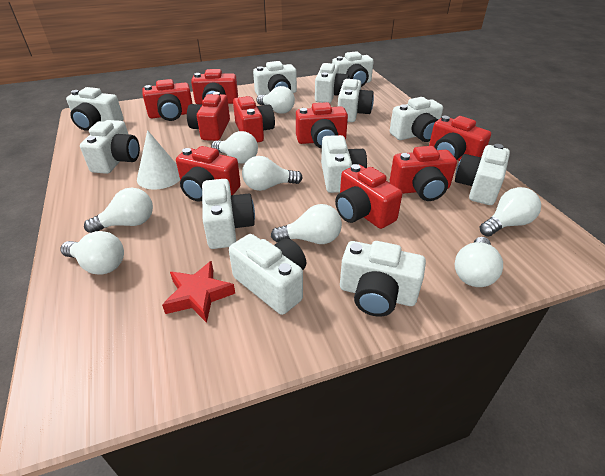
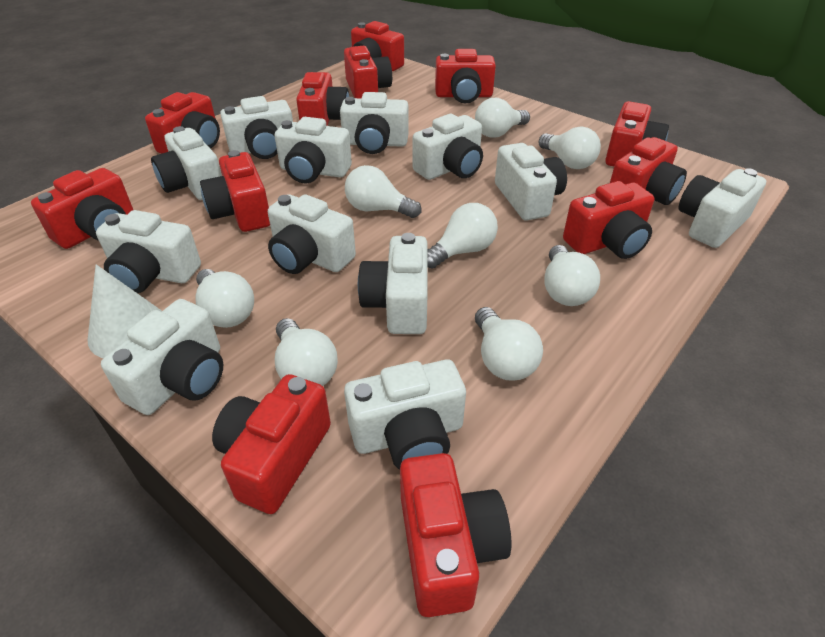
red camera: [143,79,193,121] [176,146,241,201] [187,92,230,141] [191,69,238,104] [233,96,275,142] [296,102,348,148] [335,164,402,229] [390,146,457,201] [429,116,491,161] = 9 -> [31,168,133,249] [145,92,220,154] [200,150,270,232] [212,374,331,514] [296,72,349,126] [344,46,392,98] [351,21,404,71] [400,453,511,617] [435,49,496,103] [563,181,654,259] [605,101,669,166] [610,137,687,205] = 12
red star: [162,261,235,323] = 1 -> none = 0

